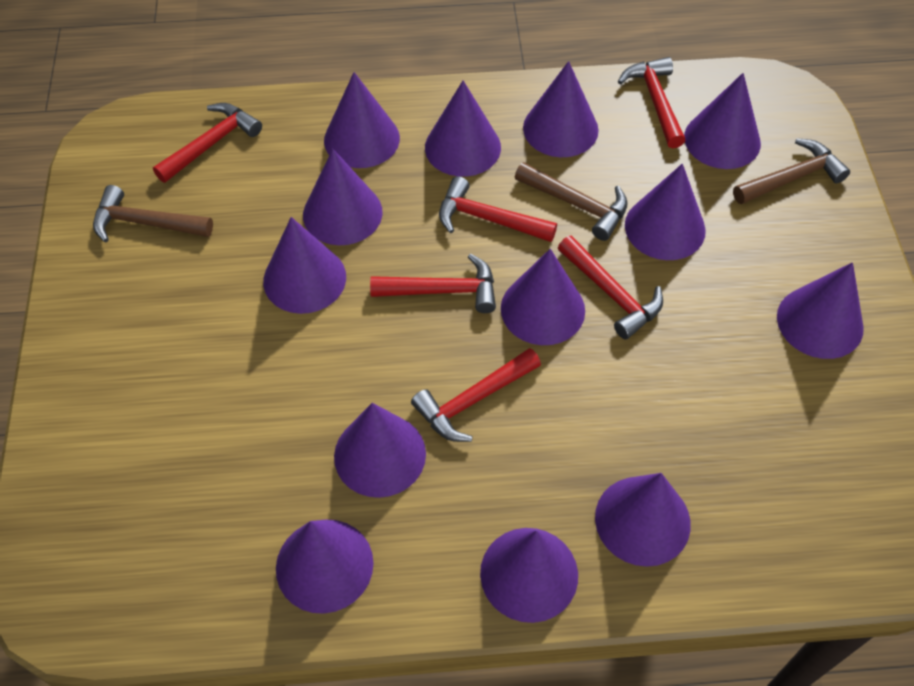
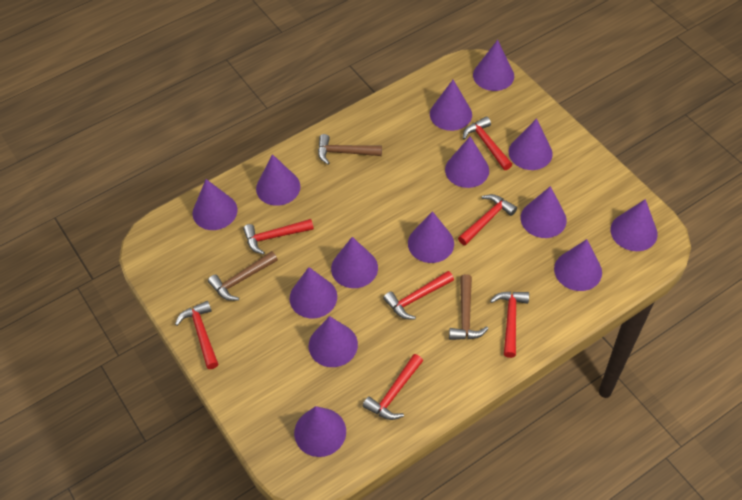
purple cone: [263,217,346,314] [276,520,374,614] [303,149,383,245] [324,72,400,168] [334,403,426,498] [425,80,501,177] [480,528,578,623] [501,249,585,345] [523,61,599,157] [595,473,691,567] [625,163,706,260] [684,73,761,169] [777,262,864,359] = 13 -> [193,179,238,230] [256,154,300,206] [290,267,337,318] [294,406,346,457] [309,316,358,367] [331,237,378,288] [408,211,454,263] [430,80,472,131] [445,136,489,188] [473,40,514,91] [509,118,553,170] [521,186,567,238] [554,239,602,291] [611,199,658,251] = 14
red hammer: [153,103,262,183] [370,253,496,313] [411,348,541,442] [439,176,557,242] [558,236,663,339] [618,57,686,148] = 6 -> [175,301,218,369] [243,219,314,255] [363,354,423,420] [383,271,454,320] [458,194,517,246] [463,116,512,170] [490,292,529,358] = 7

